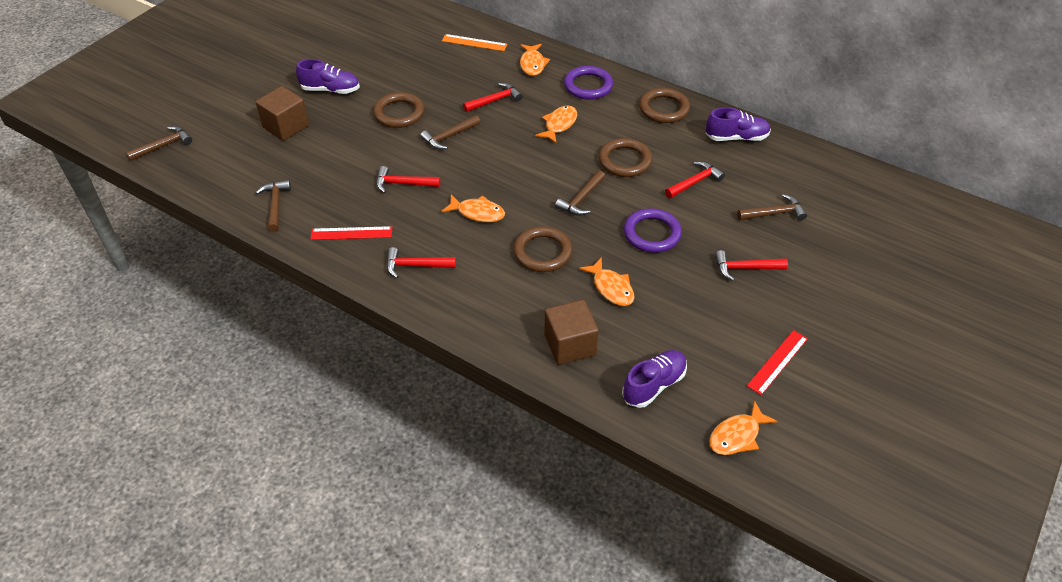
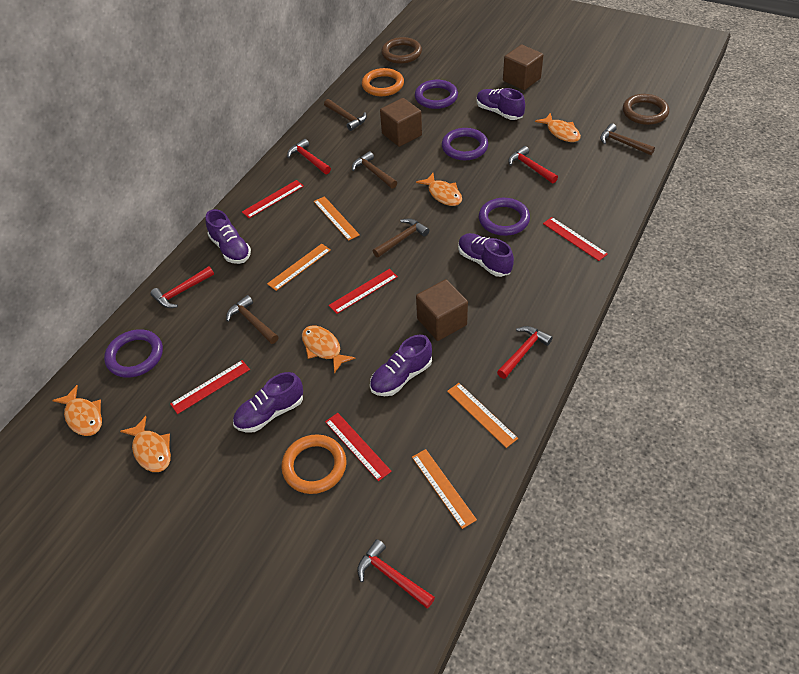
brown cube: [256,86,309,141] [544,300,599,365] = 2 -> [380,98,422,147] [416,279,468,341] [503,45,543,90] = 3
brown ring: [373,92,425,128] [513,226,572,272] [599,138,652,177] [639,88,690,123] = 4 -> [381,37,422,64] [623,94,669,125] = 2
orange ring: none = 0 -> [281,434,346,494] [362,68,404,96] = 2
orange ruler: [442,34,508,51] = 1 -> [267,244,331,291] [314,196,360,241] [412,449,477,529] [447,383,518,448] = 4
purple ring: [564,66,613,100] [624,208,682,253] = 2 -> [104,329,163,378] [415,80,458,109] [442,128,488,160] [479,198,530,236] = 4
purple shoe: [296,59,360,94] [622,350,687,408] [706,107,771,141] = 3 -> [205,209,251,264] [233,372,303,433] [370,335,432,396] [458,233,514,277] [477,88,525,120] = 5
red ruler: [310,226,393,240] [747,330,808,395] = 2 -> [170,360,250,414] [242,180,304,218] [325,413,392,481] [328,269,398,314] [543,217,608,261] = 5

